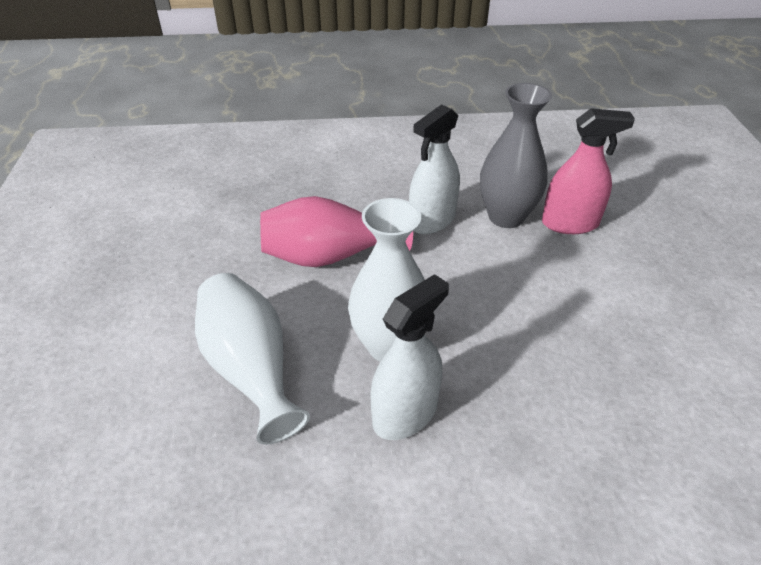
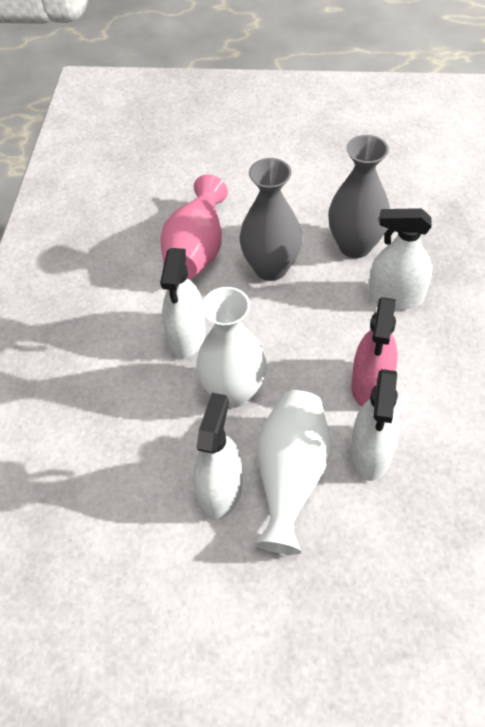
grey vase: [480,83,552,228] = 1 -> [239,158,302,281] [328,135,390,258] = 2
white spray bottle: [371,274,449,440] [409,104,460,234] = 2 -> [160,248,206,358] [193,393,242,520] [350,369,399,481] [368,208,432,310] = 4

